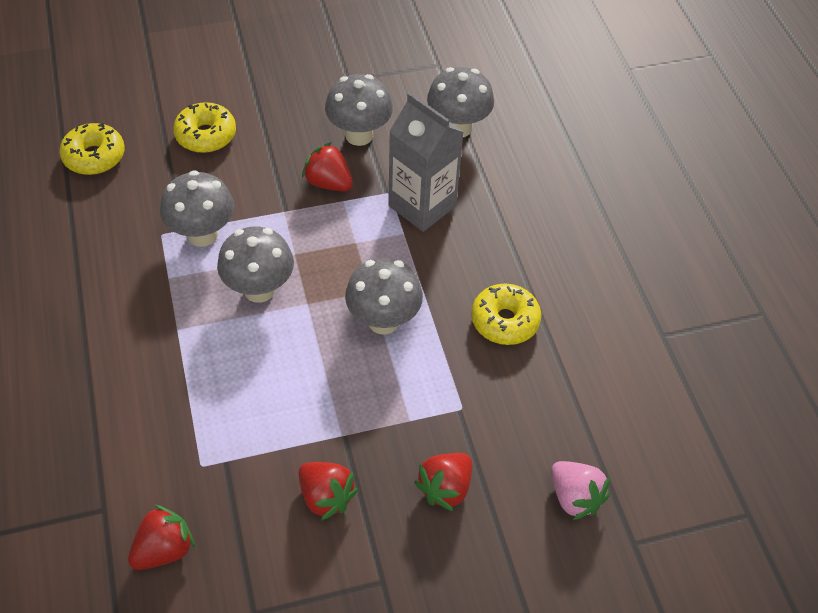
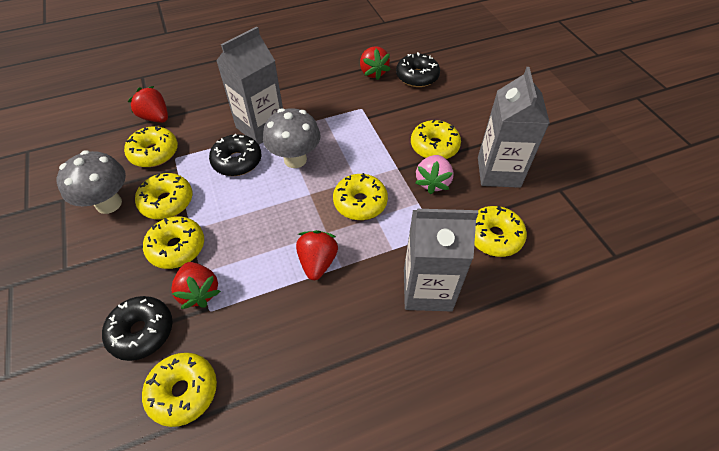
black donut: none = 0 -> [102,296,172,361] [209,134,261,176] [396,52,440,87] = 3
grey carton: [388,92,464,232] = 1 -> [216,27,283,145] [404,209,478,312] [478,67,550,188] = 3
grey mushroom: [160,170,234,247] [217,227,294,303] [325,74,393,146] [345,258,423,334] [427,67,494,137] = 5 -> [57,150,126,214] [263,108,320,168] = 2
yellow donut: [60,123,125,175] [173,102,236,153] [471,284,541,345] = 3 -> [124,126,178,167] [135,173,192,219] [142,353,217,427] [143,216,204,269] [333,173,388,220] [411,120,461,159] [474,206,527,257] = 7

